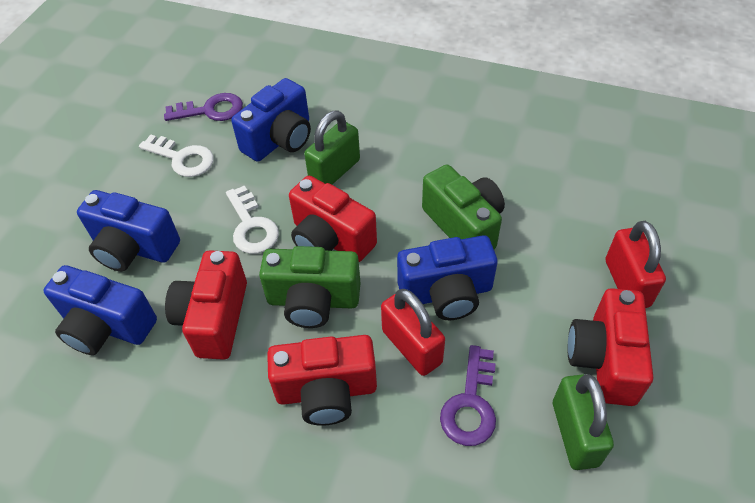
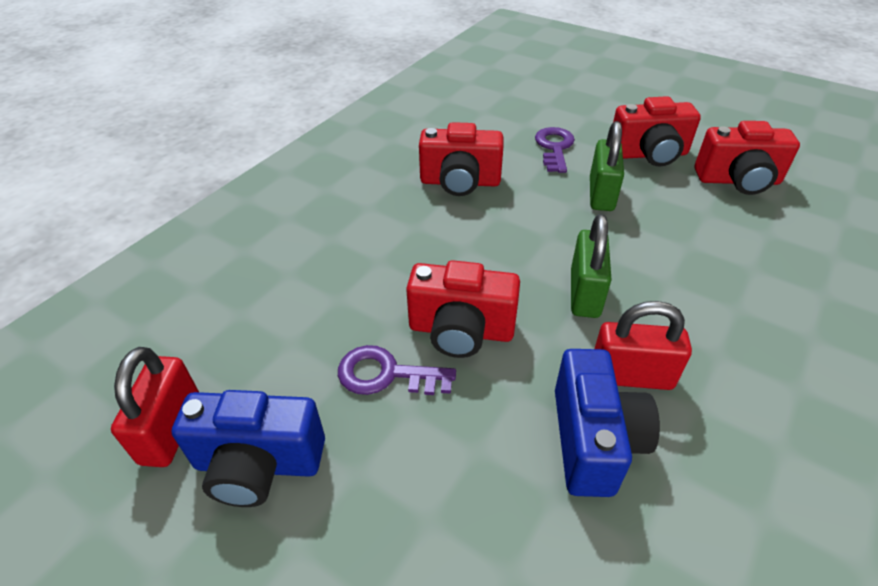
blue camera: [43,265,157,355] [77,190,180,271] [231,78,311,162] [397,235,498,320] = 4 -> [172,390,325,507] [555,349,660,497] = 2
green camera: [259,246,360,328] [422,165,505,249] = 2 -> none = 0
white key: [139,135,214,177] [226,185,279,254] = 2 -> none = 0

